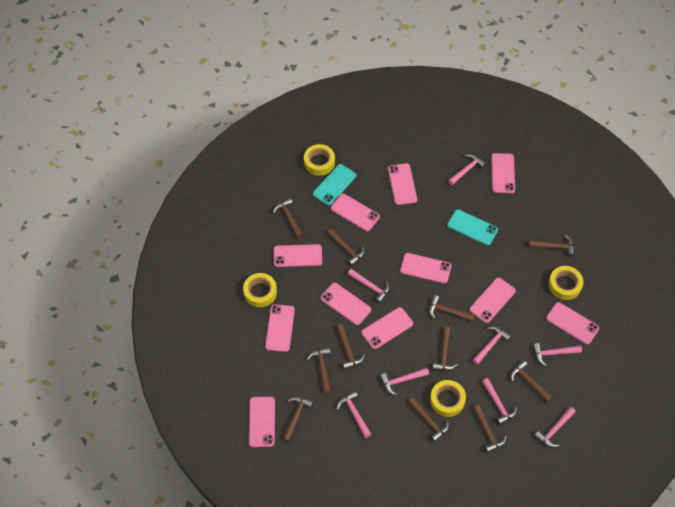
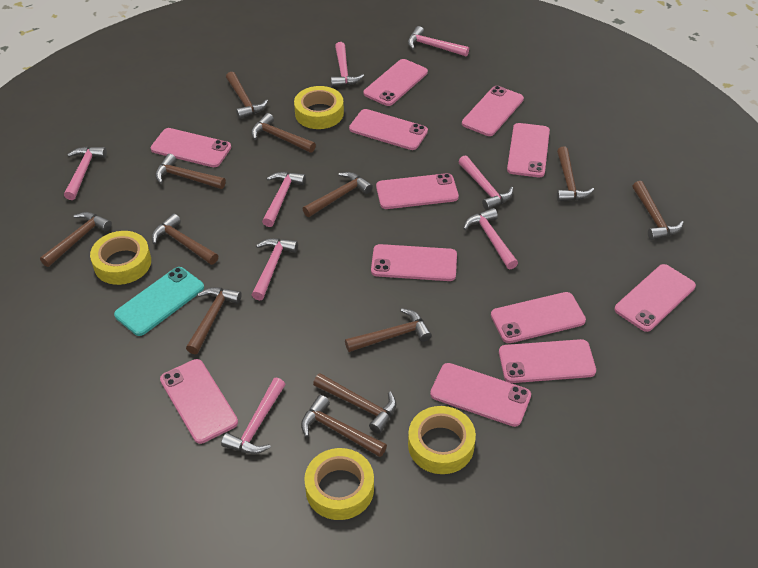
brown hammer: [273,198,303,238] [282,396,314,442] [307,347,331,394] [327,229,365,266] [336,324,365,370] [409,398,449,442] [429,295,475,321] [432,327,458,371] [473,405,507,453] [510,360,552,402] [529,235,574,257] = 11 -> [40,212,112,267] [152,214,218,265] [155,154,226,189] [186,287,242,354] [226,72,268,119] [251,113,316,153] [301,395,387,457] [303,172,373,217] [313,373,396,434] [345,308,432,352] [557,147,594,202] [632,181,684,240] = 12
pink phone: [249,397,275,447] [265,304,295,352] [274,244,322,267] [320,283,371,325] [331,194,380,231] [361,307,413,349] [388,163,417,205] [400,253,451,284] [469,278,516,323] [491,153,515,194] [546,302,599,345] = 11 -> [151,128,231,167] [160,359,238,444] [349,109,428,150] [363,59,428,106] [371,244,457,281] [376,173,459,209] [430,363,531,427] [462,86,524,136] [491,292,586,343] [499,339,596,383] [507,123,550,177] [614,264,696,332] = 12
turquoise phone: [313,164,356,205] [447,209,498,246] = 2 -> [114,267,204,336] = 1

